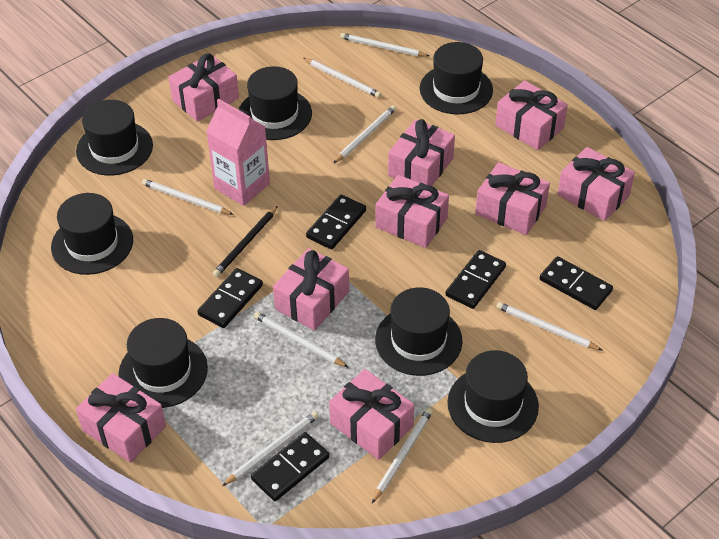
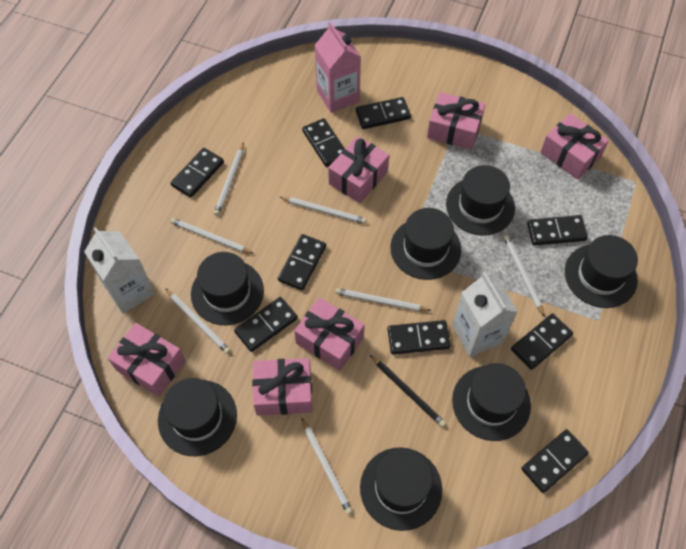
black domino: [197,268,263,328] [251,432,329,501] [306,195,366,249] [446,250,506,309] [540,256,613,310] = 5 -> [171,148,224,198] [234,297,298,352] [278,234,326,291] [302,118,345,167] [356,97,411,129] [387,320,451,355] [511,313,573,370] [521,429,589,493] [527,215,588,246] = 9
pink gift: [76,373,166,463] [168,53,239,122] [273,248,349,331] [329,369,414,460] [376,175,449,248] [388,119,455,186] [475,162,550,235] [495,80,568,150] [558,147,635,221] = 9 -> [108,323,185,396] [252,358,312,416] [294,297,365,371] [328,136,389,203] [427,92,485,150] [540,114,609,180] = 6
white carton: none = 0 -> [84,227,155,314] [452,272,518,357] = 2
white pencil: [142,179,234,215] [222,411,319,486] [254,312,348,367] [303,58,381,98] [334,105,396,163] [340,33,429,57] [372,408,433,503] [497,302,603,351] = 8 -> [165,288,231,354] [170,218,254,254] [214,143,244,216] [280,197,367,224] [302,418,353,515] [335,288,432,311] [503,235,545,317] = 7

